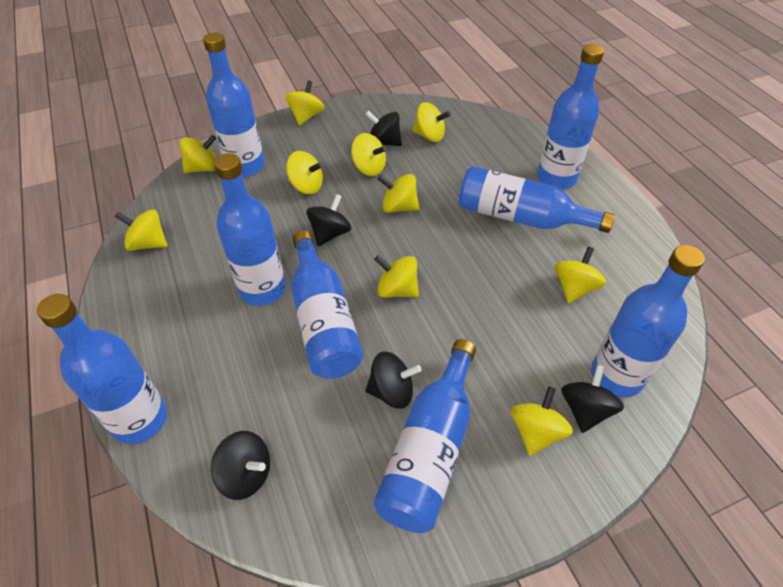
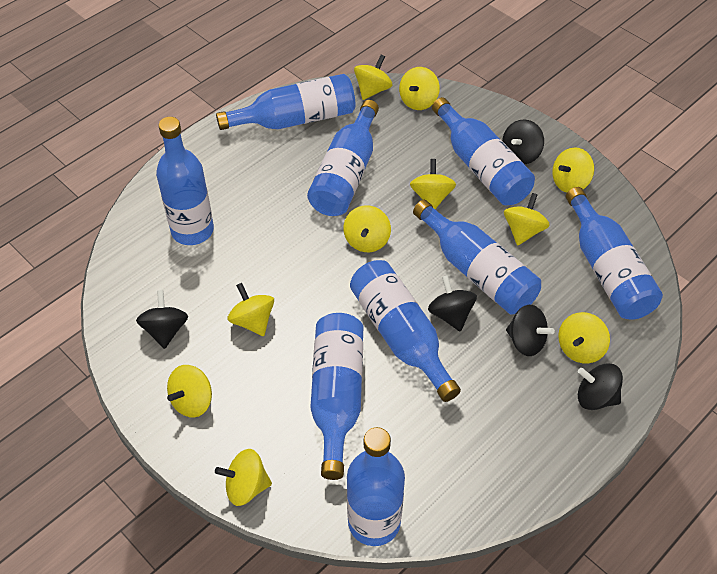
blue bottle: [37,294,167,444] [203,32,264,177] [214,153,286,306] [291,230,363,379] [374,339,476,533] [459,166,615,233] [537,44,604,189] [591,245,705,397] = 8 -> [156,117,214,245] [216,74,355,130] [307,100,379,216] [310,313,363,480] [347,427,405,546] [350,260,461,402] [413,200,541,315] [432,97,535,205] [566,187,663,320] = 9

